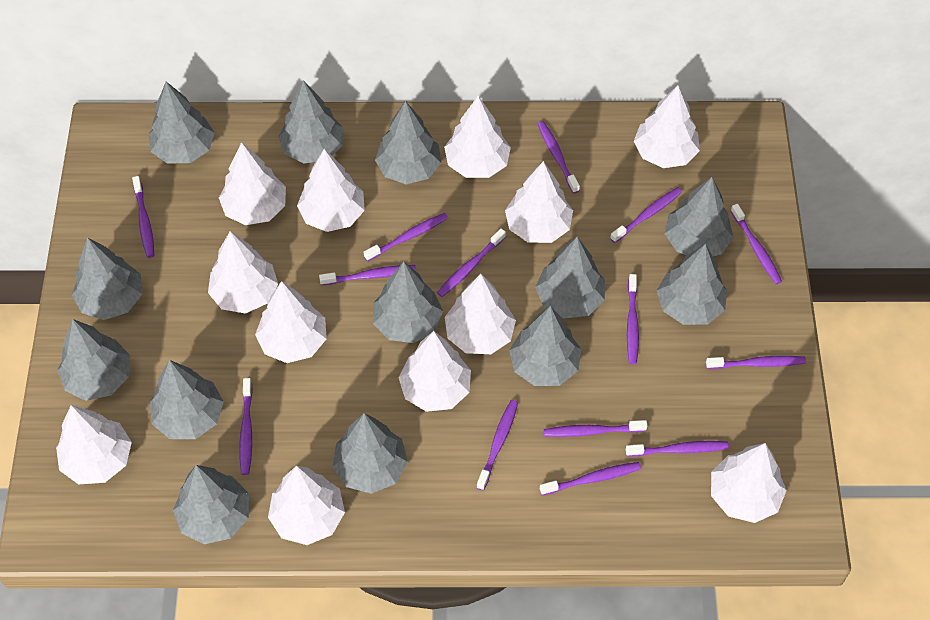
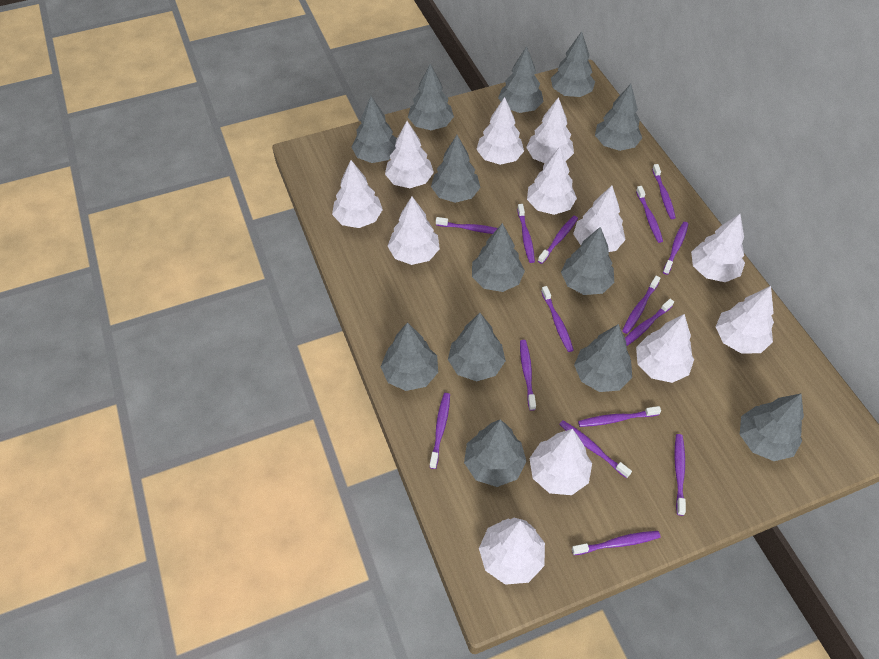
purple toothbrush: [132,176,154,258] [239,378,253,475] [319,265,416,285] [364,213,448,261] [437,229,506,297] [476,400,518,491] [538,121,580,193] [540,462,641,495] [544,420,647,437] [610,187,682,243] [626,441,729,457] [627,274,639,364] [706,356,806,369] [731,204,782,284] = 14 -> [429,393,450,469] [436,217,498,234] [517,204,535,263] [520,340,536,411] [538,216,578,264] [541,286,574,352] [559,420,632,478] [572,531,661,555] [578,406,661,427] [622,276,660,334] [625,299,674,346] [636,186,663,243] [652,164,676,219] [663,222,688,275] [674,434,686,516] = 15

